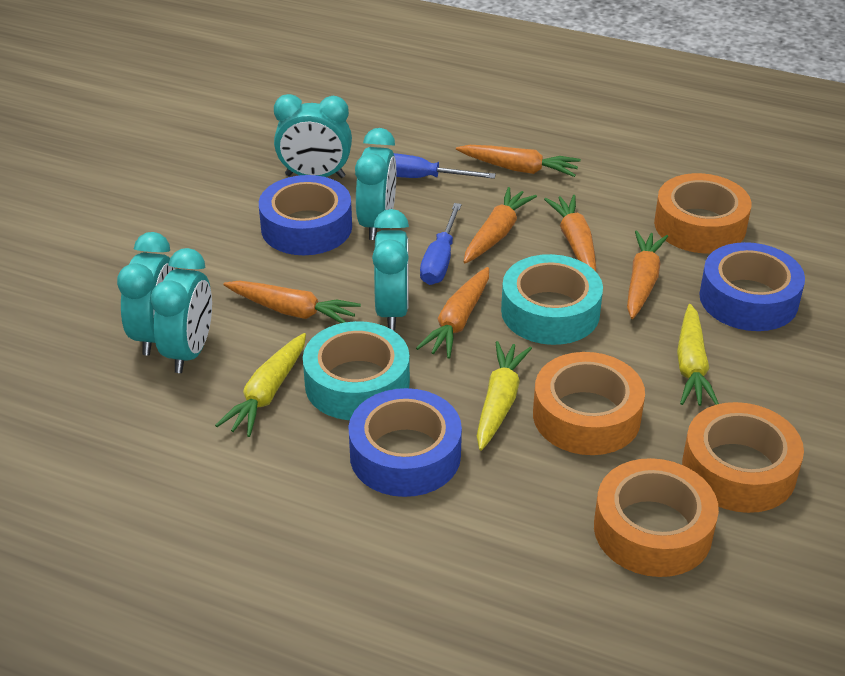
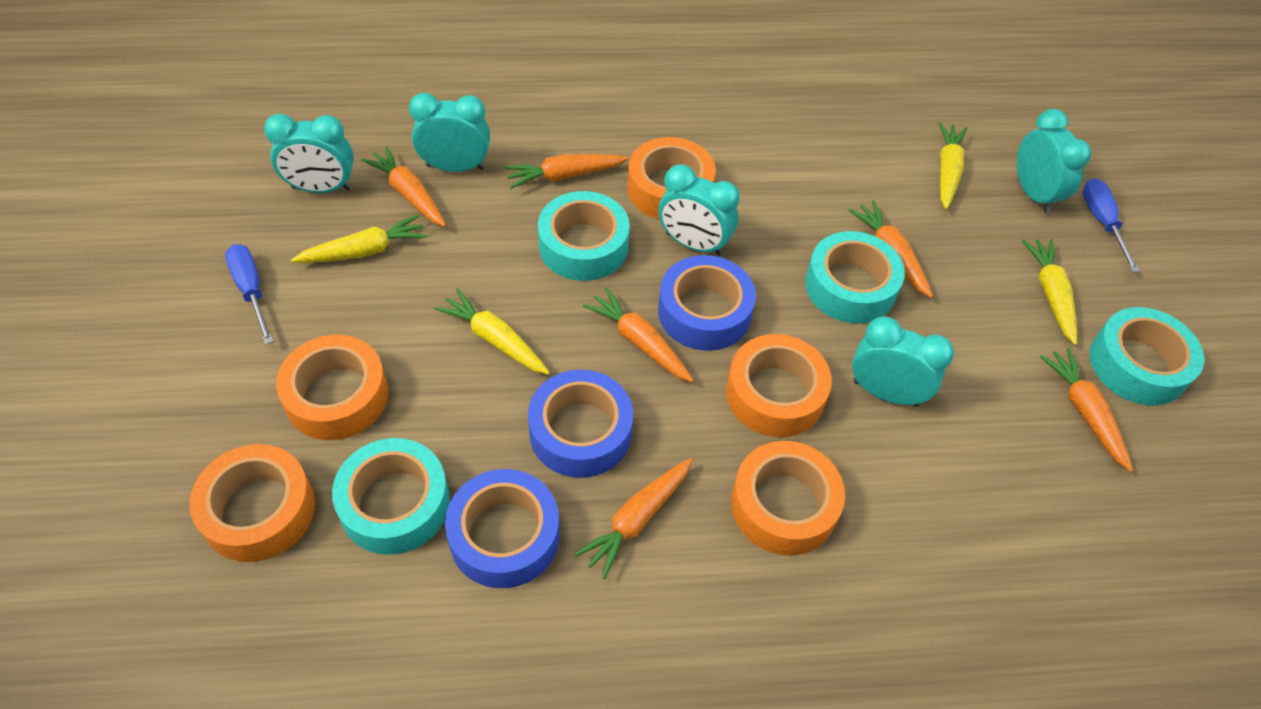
orange tape: [533,352,645,455] [594,458,719,577] [654,173,751,253] [682,402,804,513] = 4 -> [189,444,315,562] [276,335,388,440] [627,137,716,220] [726,334,832,437] [731,441,845,556] = 5
turquoise tape: [303,321,410,420] [501,254,603,345] = 2 -> [332,438,450,555] [538,191,630,281] [805,231,905,324] [1090,307,1204,406] = 4
yellow carrot: [215,333,306,437] [477,341,532,451] [677,304,719,406] = 3 -> [291,214,428,263] [434,288,550,375] [938,122,968,209] [1022,239,1077,345] = 4

